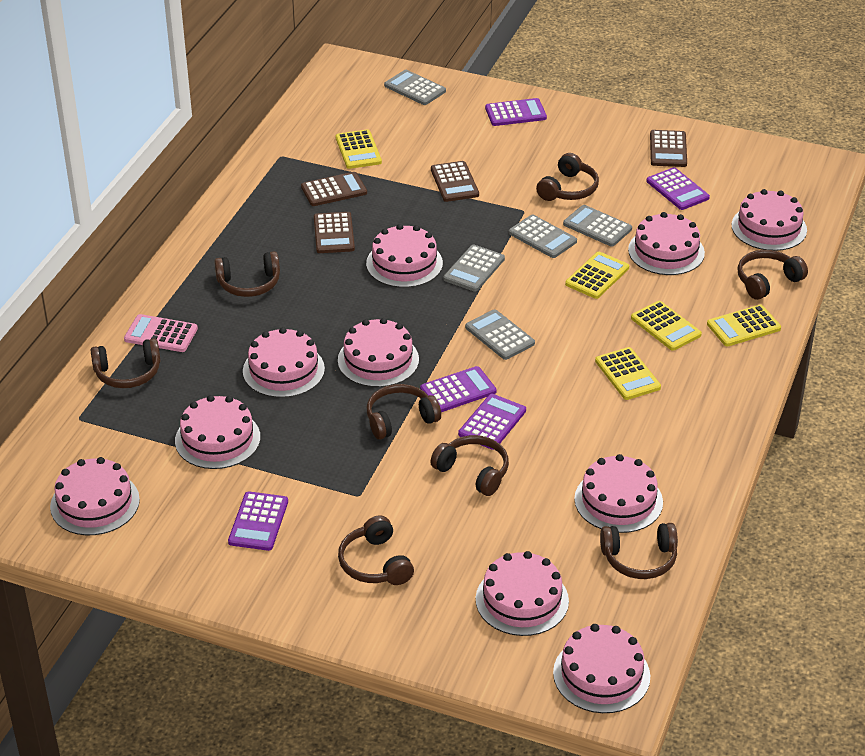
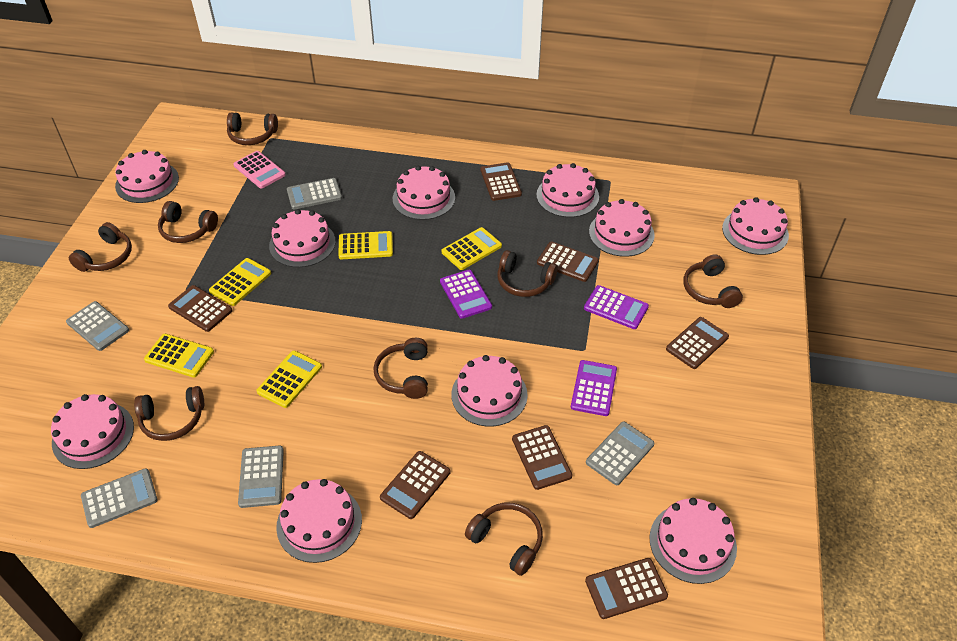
brown calculator: [301,172,367,206] [314,212,355,253] [431,161,479,202] [650,130,687,167] = 4 -> [168,285,233,332] [380,451,450,519] [480,162,522,201] [512,425,573,490] [537,242,599,282] [585,558,668,619] [666,317,729,369] = 7
purple calculator: [228,491,288,551] [420,366,496,412] [458,394,526,450] [485,98,547,126] [647,167,710,210] = 5 -> [440,270,492,319] [571,360,617,416] [584,285,649,329] = 3

